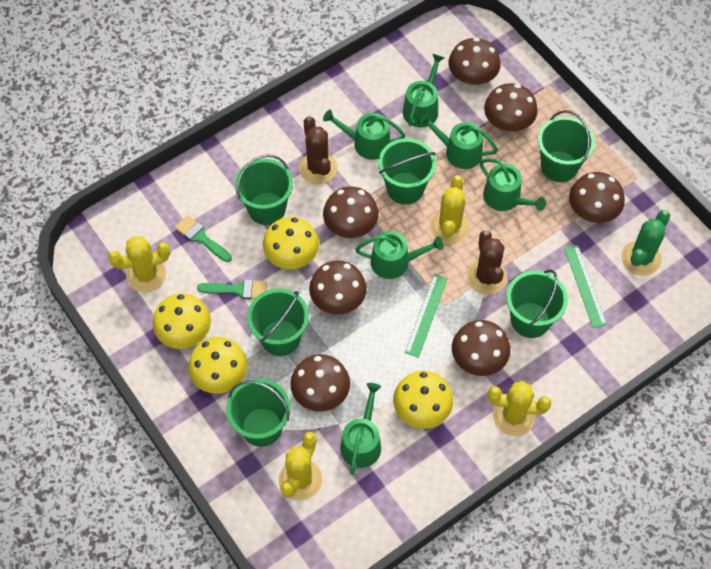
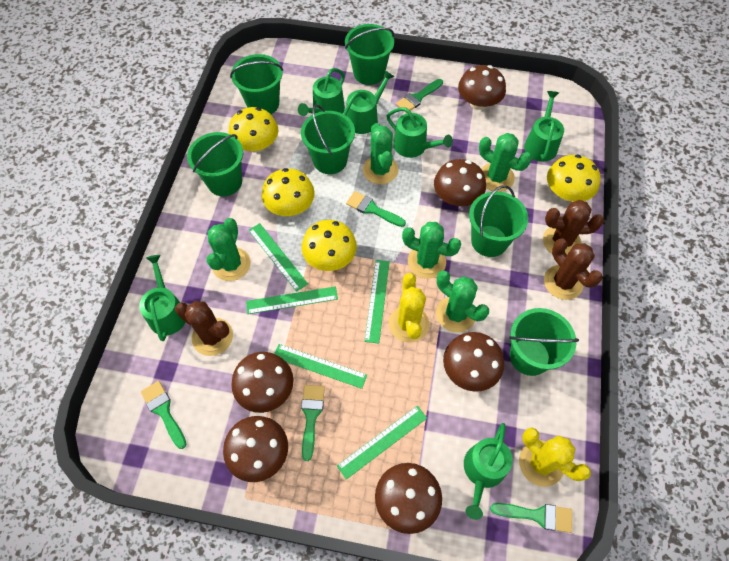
brown cactus: [299,116,337,184] [467,230,507,295] = 2 -> [175,301,233,356] [543,200,604,254] [544,239,603,300] = 3
brown mushroom: [290,354,350,412] [309,260,367,315] [323,187,379,238] [449,38,501,85] [452,320,511,376] [484,83,538,132] [569,172,625,223] = 7 -> [223,416,288,482] [232,352,294,413] [375,463,442,534] [434,159,486,206] [443,332,504,392] [458,65,506,110] = 6
green brush: [175,215,232,262] [197,279,267,299] = 2 -> [141,381,186,449] [301,385,325,461] [346,191,406,227] [396,79,443,113] [490,503,572,533] = 5
green cactus: [621,210,670,276] = 1 -> [207,218,251,281] [363,123,398,184] [402,222,461,279] [436,270,489,332] [479,133,532,192] = 5
green ruler: [405,274,448,358] [564,245,607,328] = 2 -> [246,286,338,314] [249,223,308,292] [274,344,367,389] [337,406,427,480] [364,260,390,344] = 5
yellow cactus: [108,236,170,293] [279,432,322,501] [430,175,470,244] [488,381,551,436] = 4 -> [389,273,429,343] [519,427,591,487] = 2

